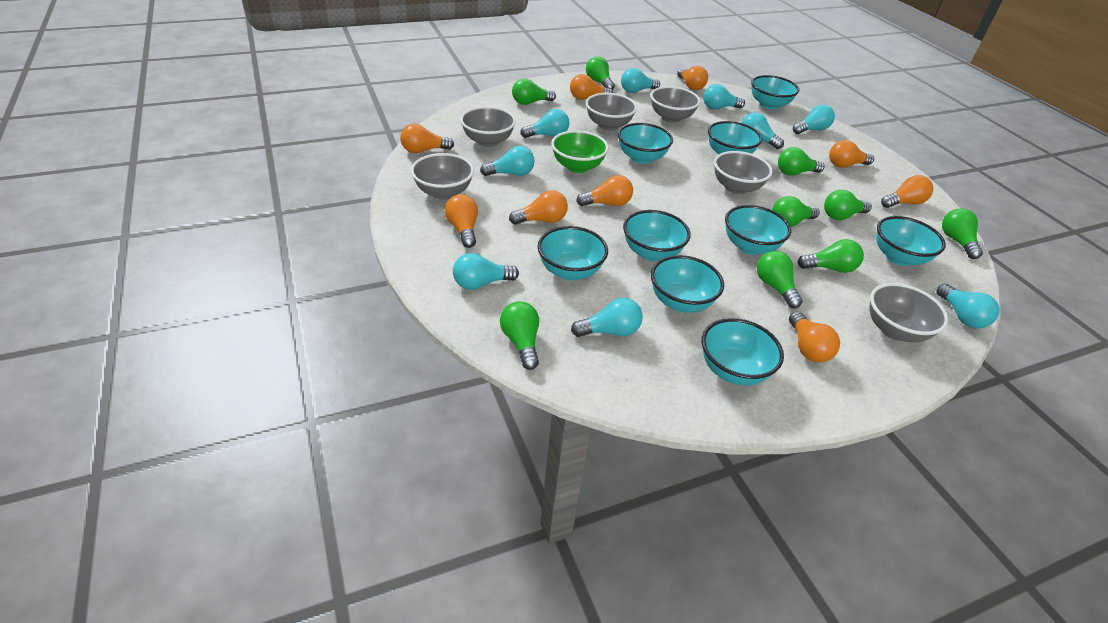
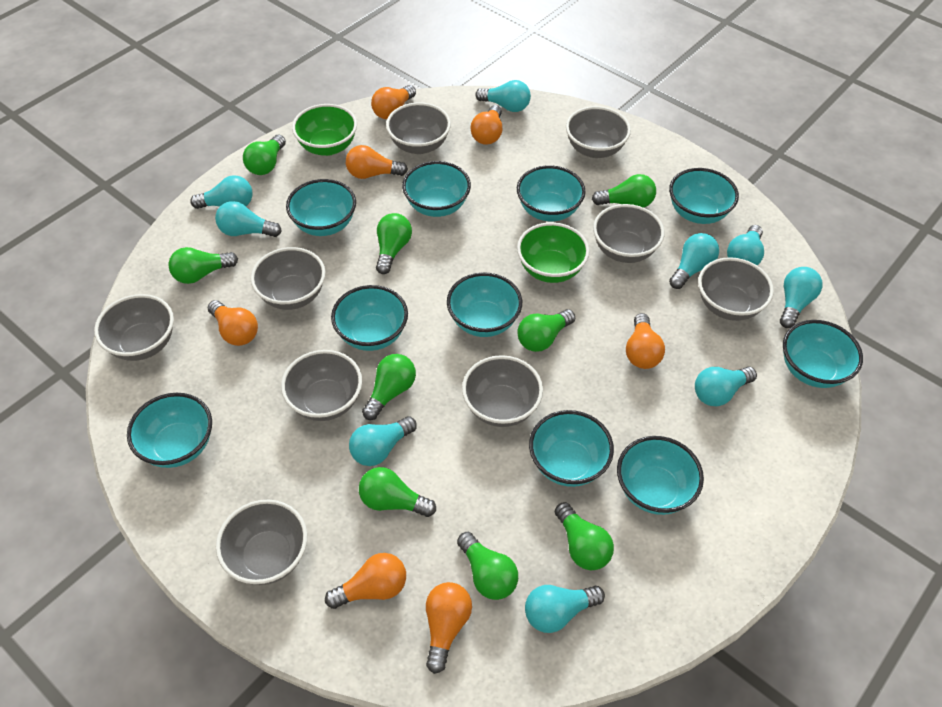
green bowl: [551,130,609,173] = 1 -> [292,104,357,156] [517,222,590,283] = 2
grey bowl: [411,153,474,200] [460,106,516,147] [586,93,637,131] [650,86,701,123] [714,151,773,194] [870,283,949,342] = 6 -> [94,294,174,361] [216,500,307,585] [250,247,325,310] [281,350,362,421] [386,102,451,154] [462,355,543,427] [566,106,631,158] [593,204,665,263] [698,257,774,321] = 9
orange light bulb: [400,124,454,153] [445,194,478,248] [509,190,568,225] [570,74,613,100] [576,175,633,206] [677,66,708,90] [789,312,840,362] [829,140,874,168] [881,175,933,208] = 9 -> [208,300,258,346] [325,553,406,609] [346,145,408,179] [371,85,416,119] [426,582,472,674] [471,105,502,145] [626,313,665,369] = 7
turquoise bowl: [538,226,608,280] [618,123,673,164] [623,210,691,261] [651,255,724,312] [702,318,784,385] [708,121,762,155] [725,205,791,255] [751,75,799,110] [876,216,946,266] = 9 -> [127,393,212,468] [286,179,356,236] [331,285,408,351] [402,161,471,217] [447,272,522,337] [517,165,586,221] [529,410,614,487] [617,436,704,515] [669,168,739,224] [783,320,863,388] = 10

